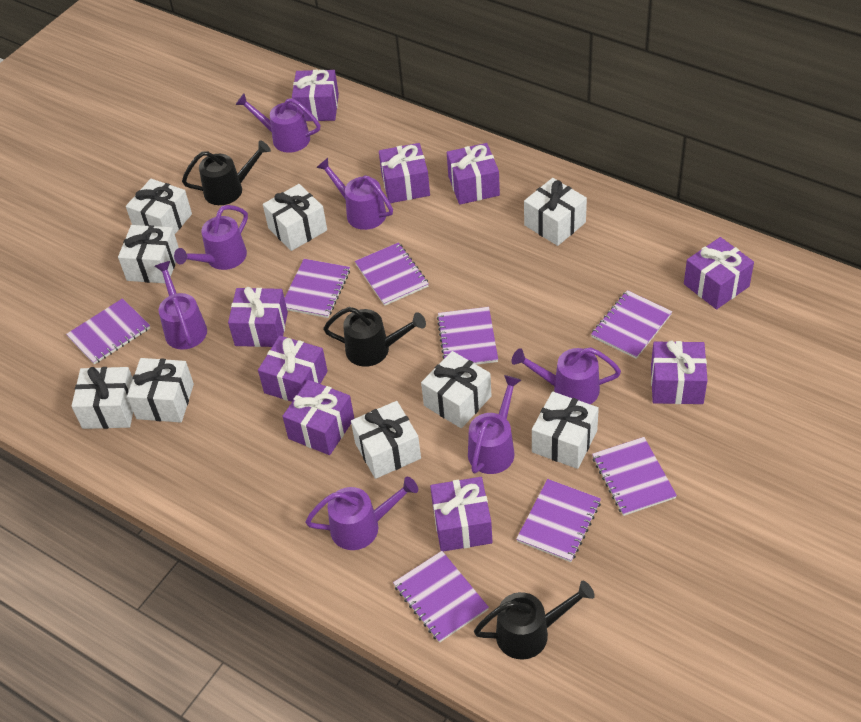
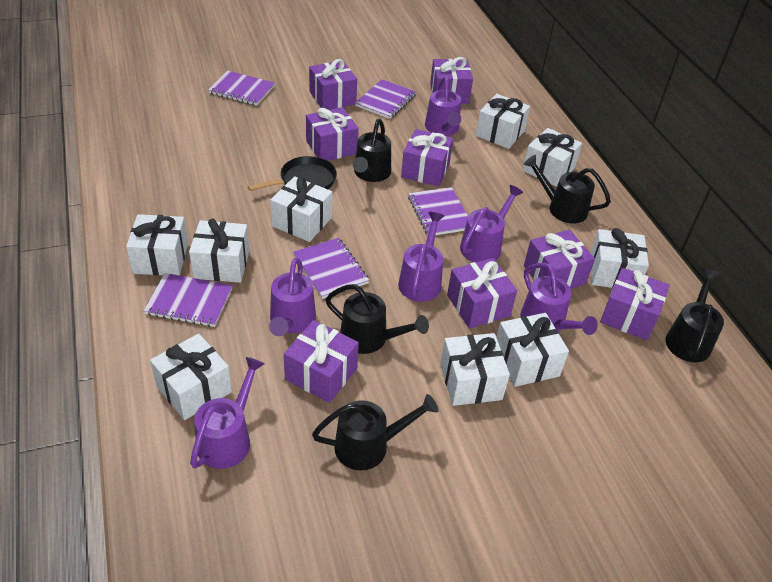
black pan: none = 0 -> [248,156,337,191] = 1
black watering can: [182,140,271,205] [323,307,426,367] [474,581,595,659] = 3 -> [312,394,438,470] [326,284,429,354] [353,119,391,182] [524,155,611,223] [666,268,724,362] = 5
purple gift: [228,287,288,347] [258,336,328,402] [282,380,354,455] [292,70,339,121] [379,143,430,203] [430,477,493,552] [447,143,500,205] [651,341,708,404] [684,237,754,309] = 9 -> [284,320,359,403] [306,107,359,161] [309,59,357,110] [401,129,453,187] [430,57,473,104] [447,258,517,329] [524,230,595,289] [600,268,670,340] = 8
purple notebook: [66,298,150,365] [285,259,350,318] [355,242,429,306] [393,551,489,643] [437,307,498,365] [517,479,601,562] [591,290,672,359] [592,437,677,516] = 8 -> [144,273,233,327] [208,70,275,106] [293,238,369,299] [355,79,416,119] [408,187,468,235] = 5
purple watering can: [155,261,207,350] [174,205,248,270] [235,94,321,153] [305,477,418,550] [316,158,393,230] [468,375,521,474] [511,347,621,404] = 7 -> [190,357,265,469] [269,258,316,336] [398,212,444,302] [425,76,461,136] [460,185,524,263] [520,263,598,335] = 6

